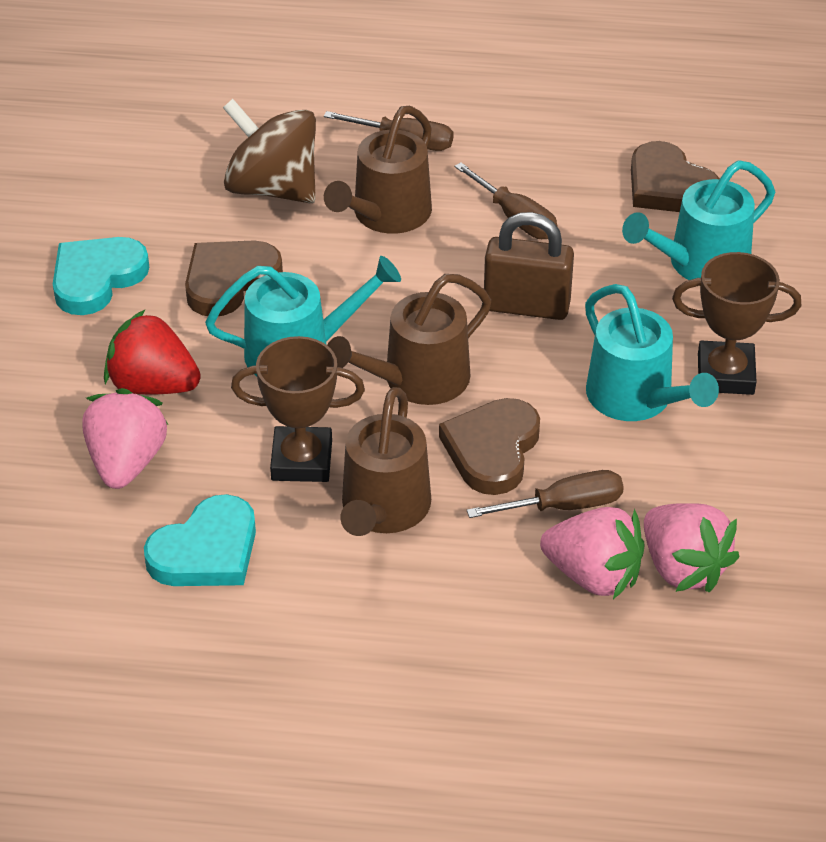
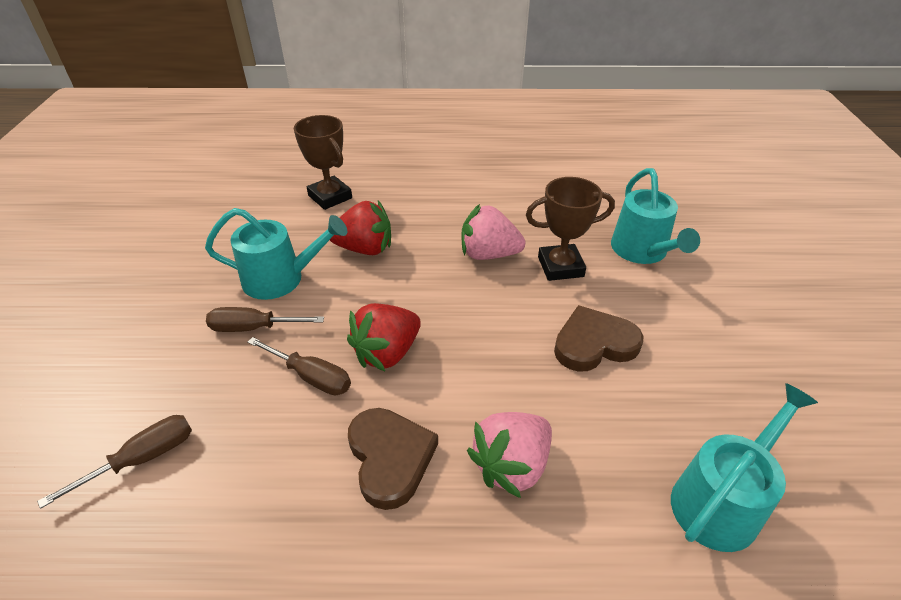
brown heart: [185,240,283,316] [439,398,540,495] [631,141,720,212] = 3 -> [348,408,438,510] [554,305,644,372] = 2
brown padlock: [484,212,574,320] = 1 -> none = 0
brown spinning top: [223,99,316,203] = 1 -> none = 0
brown watering can: [324,106,432,234] [327,274,491,405] [340,387,431,536] = 3 -> none = 0
pink strawberry: [82,388,168,489] [540,507,645,599] [644,503,740,592] = 3 -> [462,204,525,260] [467,412,552,498] = 2
red strawberry: [104,309,201,394] = 1 -> [330,201,391,255] [347,303,421,371] = 2
turquoise heart: [53,237,149,315] [144,494,256,586] = 2 -> none = 0

